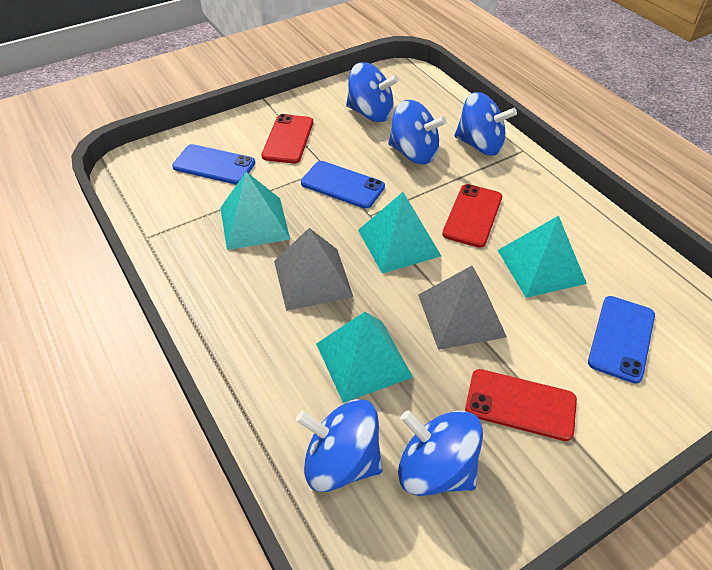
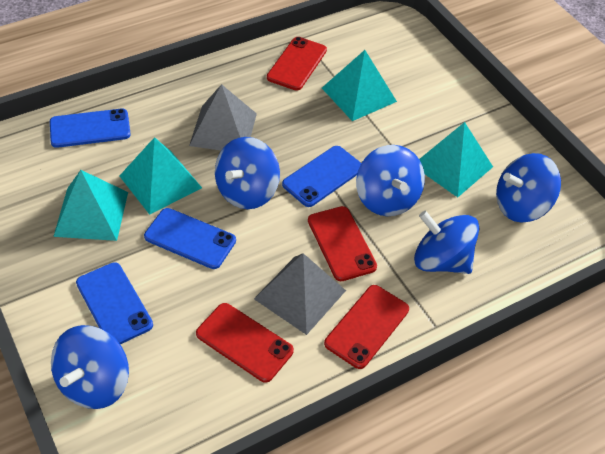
blue phone: [172,144,255,184] [301,161,385,209] [588,296,655,384] = 3 -> [50,109,131,148] [76,262,153,344] [144,208,236,269] [282,146,361,207] = 4
red phone: [262,114,313,164] [442,184,502,248] [465,369,577,441] = 3 -> [196,303,294,383] [267,37,327,91] [308,206,377,281] [324,285,409,369] = 4

